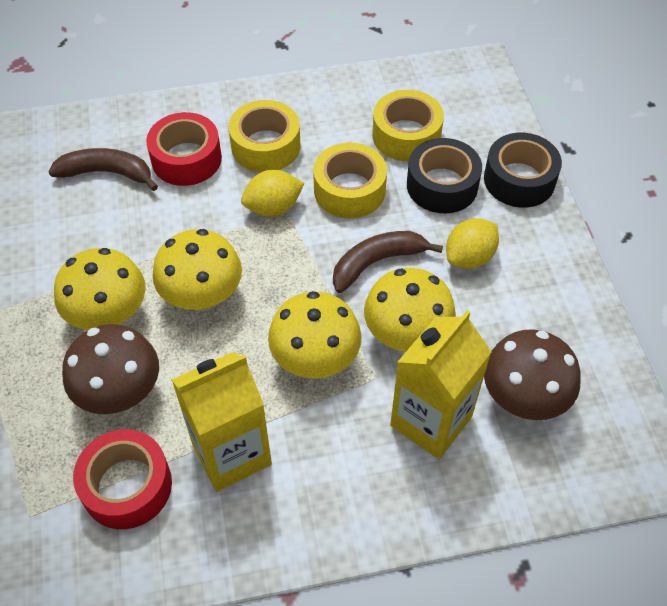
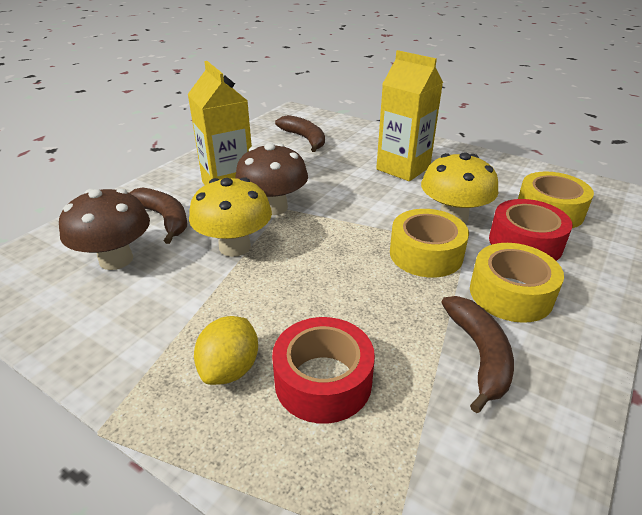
black tape: [407,138,482,214] [484,133,562,208] = 2 -> none = 0
brown banana: [49,148,158,191] [333,231,443,293] = 2 -> [129,187,187,244] [275,115,325,152] [441,296,514,413] = 3
yellow lemon: [241,170,304,217] [446,218,499,269] = 2 -> [194,316,258,385] = 1
yellow mushroom: [54,248,146,330] [153,229,242,311] [268,291,362,378] [364,268,456,351] = 4 -> [189,177,272,257] [421,152,498,224] = 2

